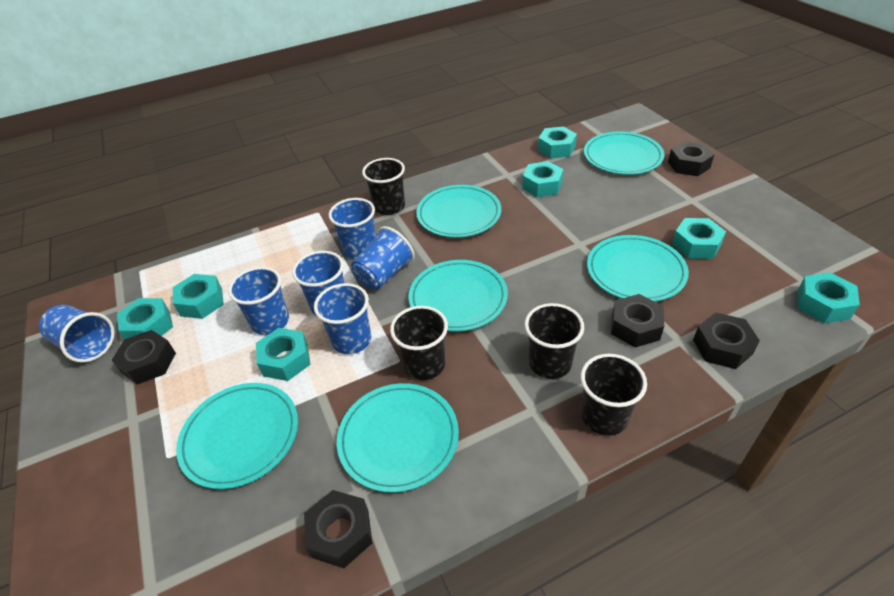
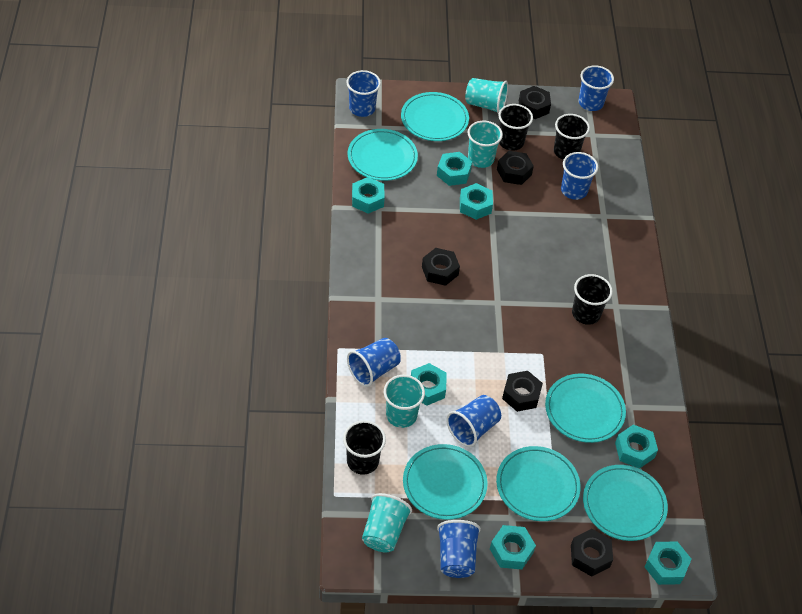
turquoise cup: none = 0 -> [362,493,412,553] [384,375,425,428] [465,78,508,114] [468,121,503,168] = 4

